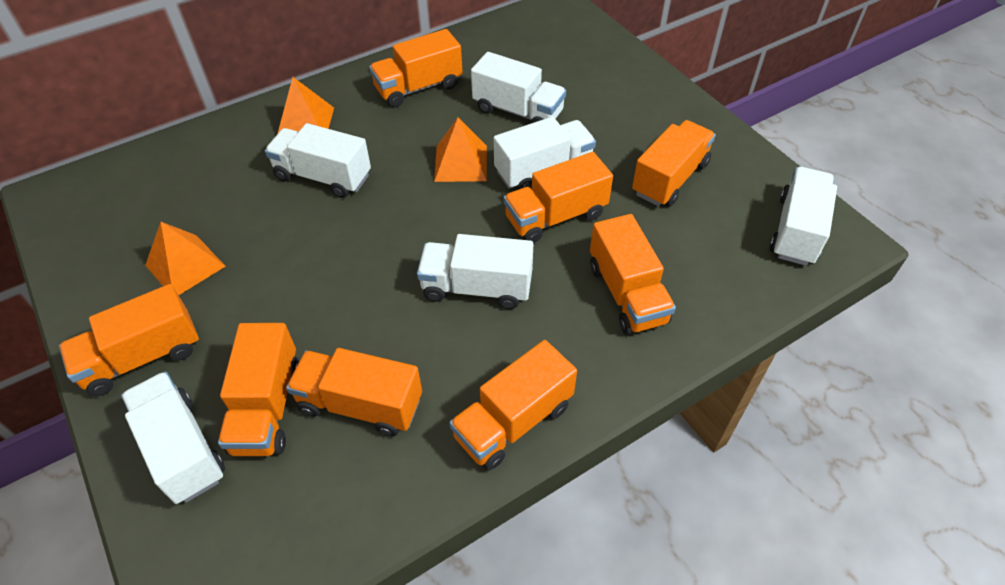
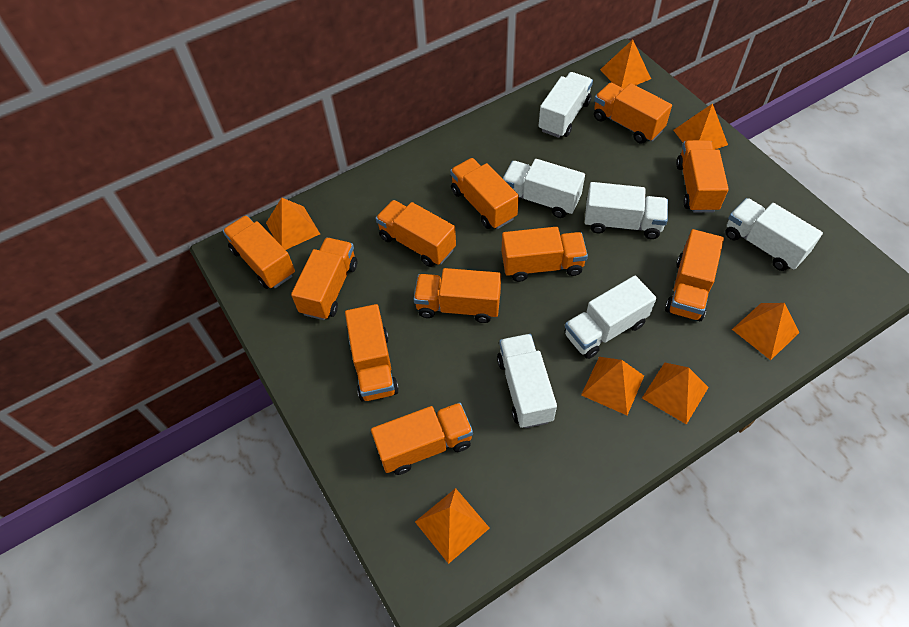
orange pyramid: [145,222,226,295] [278,77,334,133] [434,118,487,182] = 3 -> [266,198,320,250] [415,488,490,564] [581,357,644,415] [600,40,651,89] [642,362,709,425] [673,103,728,150] [732,303,800,360] = 7
orange truck: [59,284,199,396] [218,323,299,456] [286,348,422,437] [369,29,463,107] [449,340,577,471] [503,152,613,243] [590,214,676,335] [632,120,716,207] = 8 -> [223,215,295,289] [291,238,357,320] [345,304,399,402] [371,403,473,475] [376,200,456,267] [414,268,501,323] [450,158,519,229] [501,227,588,282] [594,83,672,144] [665,229,724,321] [676,140,729,213] = 11

